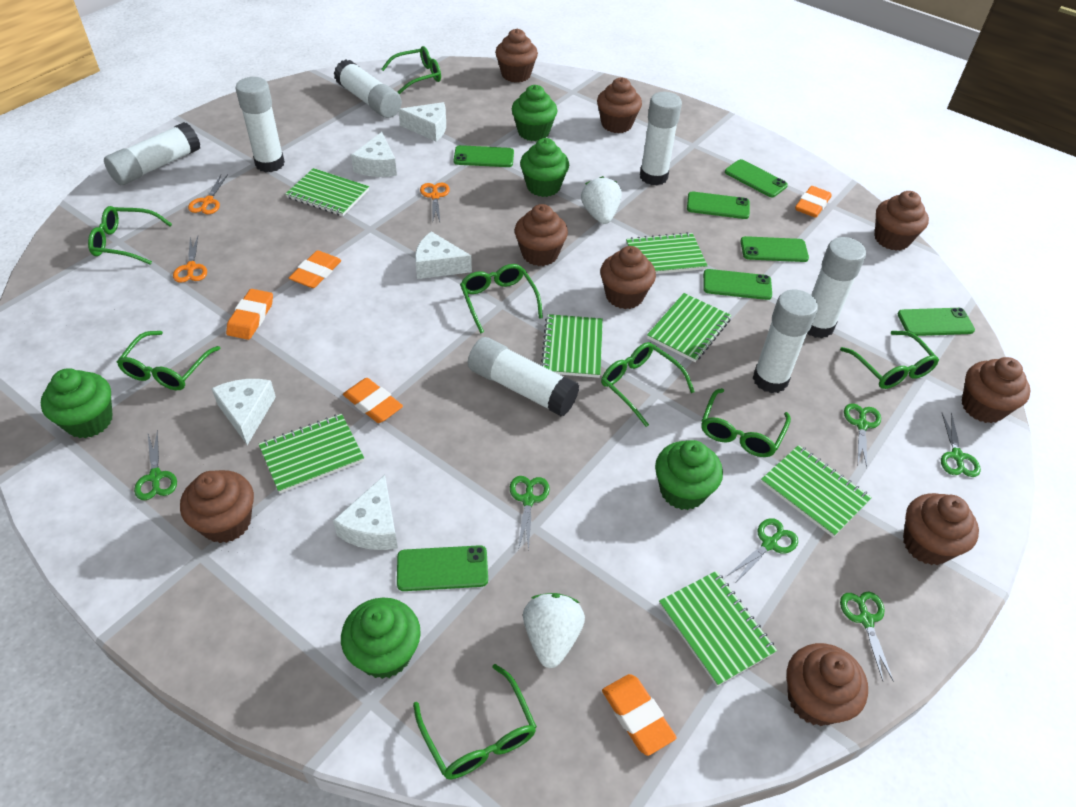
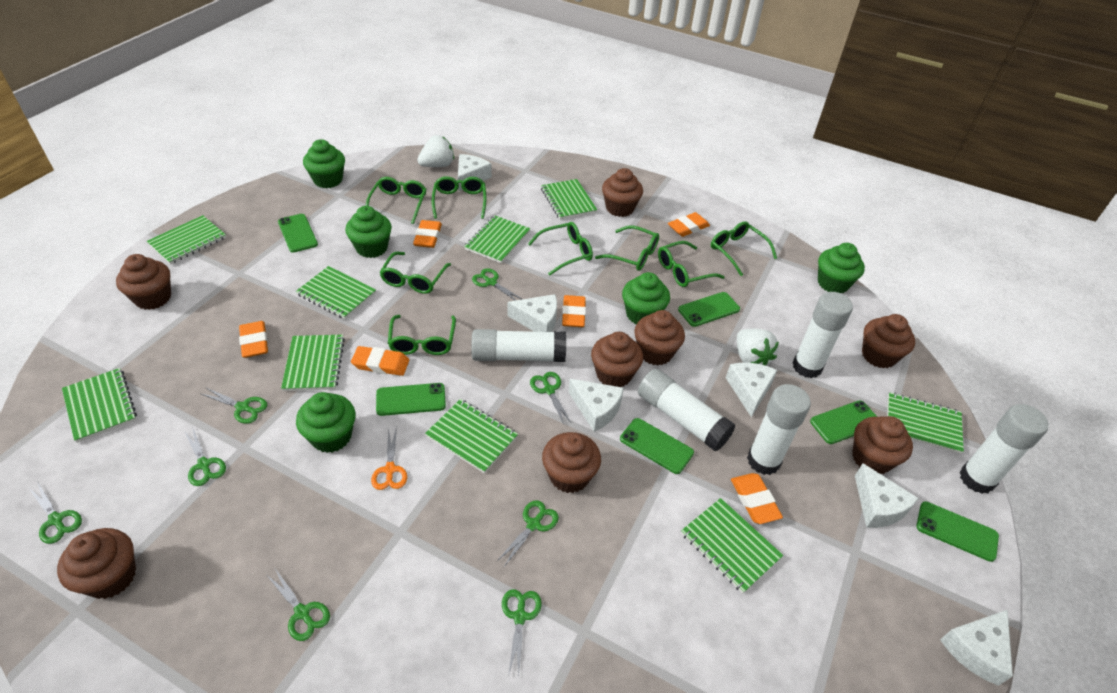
brown cupcake: [180,470,254,543] [495,29,538,82] [515,204,568,266] [597,77,642,133] [600,246,656,309] [787,643,868,726] [875,191,929,251] [903,493,979,565] [962,357,1031,423] = 9 -> [57,528,136,599] [116,254,171,310] [542,432,601,493] [591,332,643,387] [602,168,643,217] [634,310,685,365] [852,416,913,474] [862,314,915,369] = 8
green notebook: [259,414,364,493] [286,168,369,216] [541,314,603,378] [626,232,708,274] [647,293,732,362] [659,571,777,686] [761,445,872,537] = 7 -> [62,368,137,443] [147,215,226,264] [281,335,345,391] [296,266,376,319] [425,399,518,473] [464,215,530,263] [541,179,597,219] [681,498,783,593] [887,392,964,454] = 9
green phone: [397,545,488,591] [454,145,514,167] [687,192,750,219] [703,269,772,300] [725,159,788,197] [740,236,809,262] [898,308,975,336] = 7 -> [278,214,318,253] [376,383,446,416] [620,418,694,474] [678,292,740,327] [810,400,877,444] [916,501,999,562] = 6
green scissors: [134,430,177,500] [510,476,550,552] [727,518,798,583] [840,592,894,682] [844,403,881,467] [941,412,981,477] = 6 -> [29,483,82,544] [185,426,226,486] [202,387,267,424] [267,569,330,641] [472,268,522,301] [496,500,559,567] [502,589,542,677] [530,372,572,424] = 8
orange eraser: [226,289,273,340] [289,250,341,288] [343,378,403,423] [602,674,677,756] [795,186,832,218] = 5 -> [239,321,268,358] [351,346,409,376] [413,220,442,248] [562,295,586,327] [668,212,710,237] [731,473,783,524] = 6
orange scissors: [173,236,207,283] [188,174,228,214] [420,183,450,222] = 3 -> [371,427,407,490] = 1
white cheese: [211,379,276,445] [333,475,398,550] [351,132,397,177] [398,102,446,142] [415,232,472,279] = 5 -> [458,154,492,191] [507,294,557,332] [568,379,624,432] [726,363,777,417] [855,463,919,528] [940,610,1013,686] = 6
white glue stick: [104,122,200,185] [235,77,285,172] [334,60,402,118] [468,337,579,416] [640,92,682,185] [753,290,818,393] [807,237,866,338] = 7 -> [471,329,566,362] [638,369,736,451] [747,384,811,475] [792,292,853,378] [960,404,1049,494] = 5

